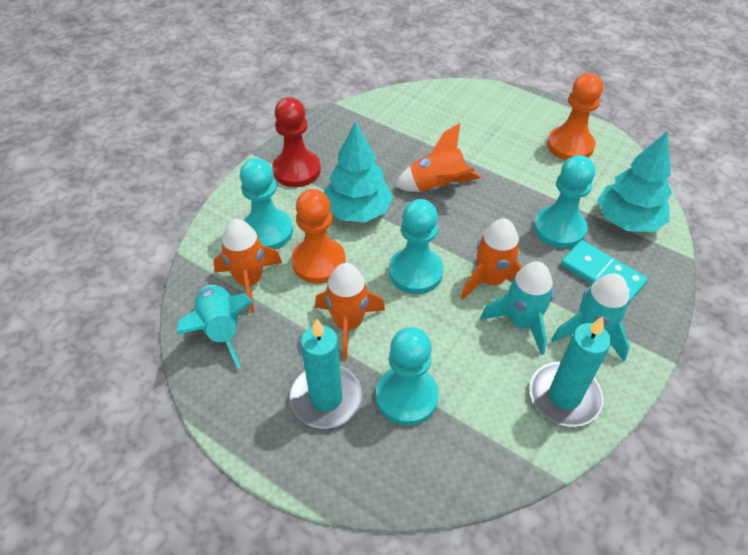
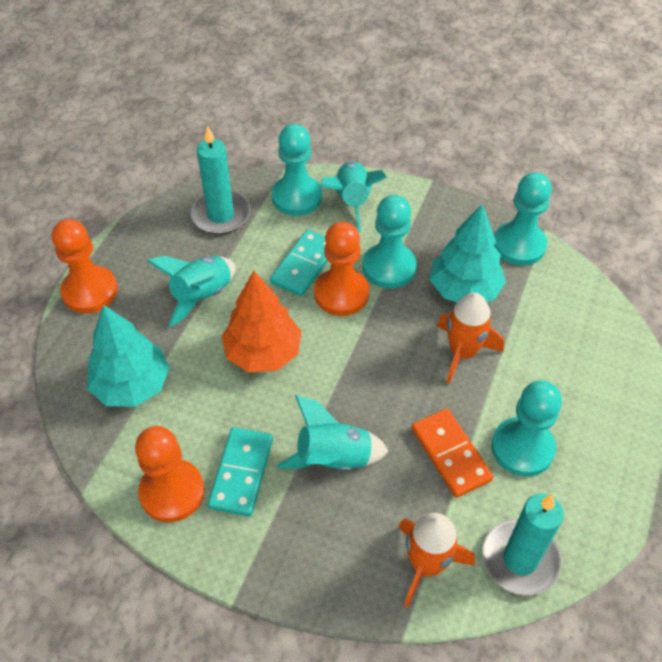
orange domino: none = 0 -> [412,409,493,498] = 1
orange pawn: [292,189,346,284] [547,73,603,160] = 2 -> [52,219,118,313] [135,426,205,522] [314,222,369,316] = 3
orange rocket: [213,219,282,312] [315,263,385,359] [395,123,481,192] [461,218,522,300] = 4 -> [399,513,475,608] [437,293,504,384] = 2
orange tree: none = 0 -> [221,271,302,372] = 1
red pawn: [272,97,321,187] = 1 -> none = 0
turquoise domino: [561,240,647,304] = 1 -> [208,427,273,517] [270,229,328,296] = 2

